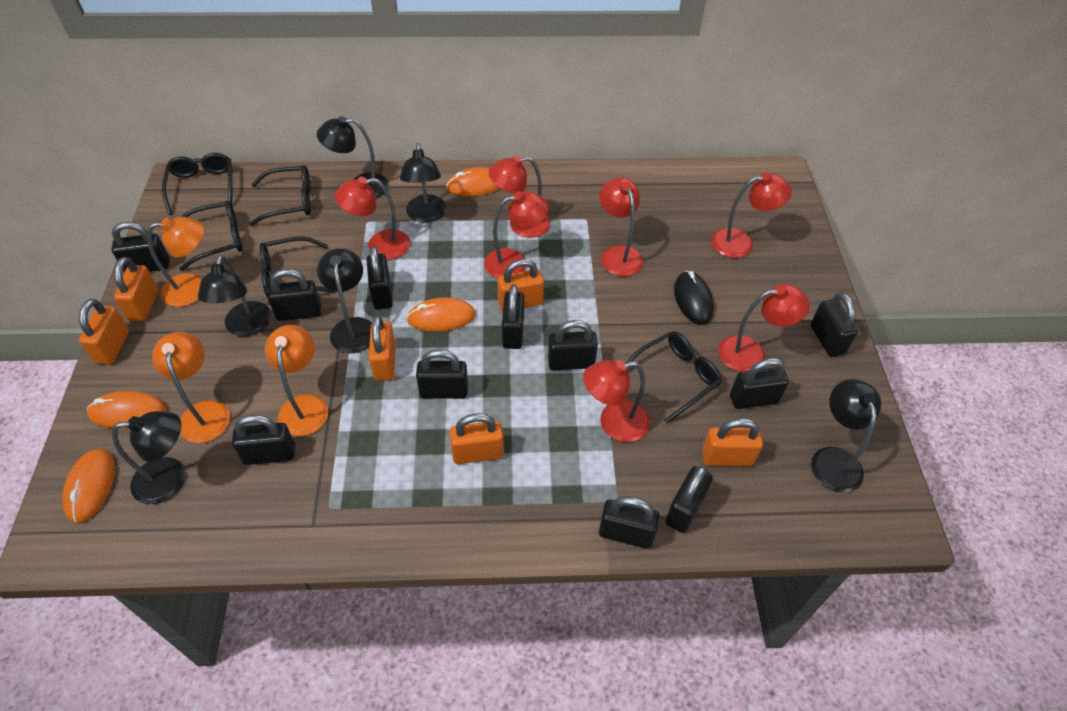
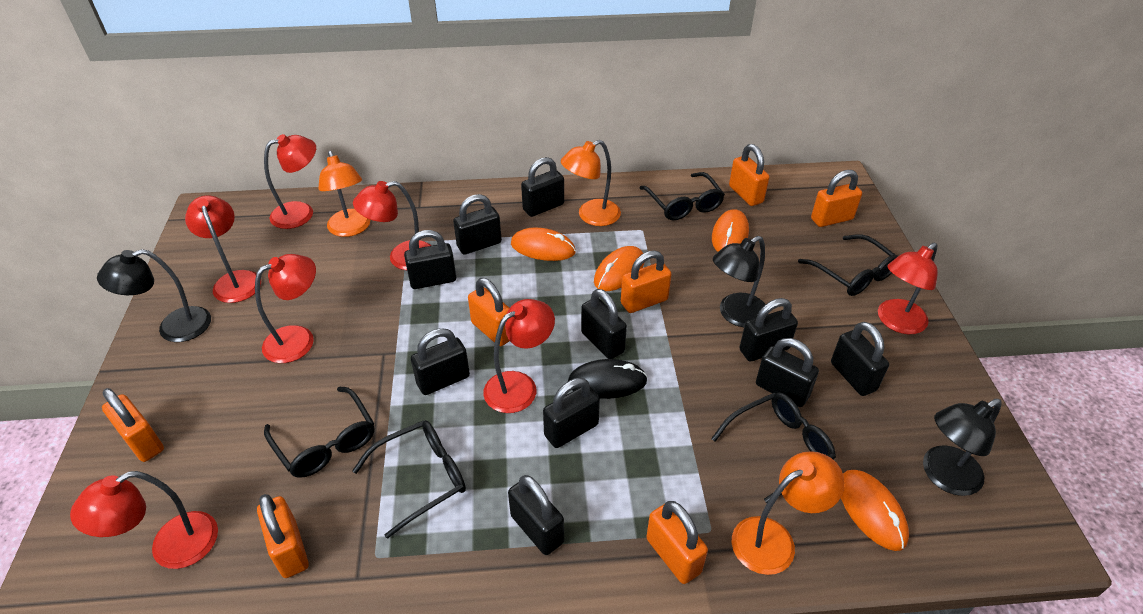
black lamp: [112,411,185,504] [198,255,271,337] [317,116,389,198] [317,248,372,353] [400,143,447,223] [811,379,881,493] = 6 -> [97,249,211,342] [713,236,766,327] [923,399,1002,496] = 3
black padlock: [112,222,170,273] [232,415,295,465] [268,269,321,321] [366,246,393,310] [416,349,468,399] [502,284,524,349] [548,320,598,370] [599,496,660,549] [665,466,713,533] [730,358,789,409] [810,293,858,357] = 11 -> [404,230,456,289] [411,328,470,395] [453,194,502,255] [508,475,564,555] [521,157,564,217] [543,378,600,448] [581,289,627,359] [739,298,798,361] [756,338,819,407] [831,322,889,396] = 10
orange padlock: [79,299,129,365] [114,257,159,321] [368,315,396,381] [449,413,504,464] [497,259,544,312] [702,418,763,466] = 6 -> [102,388,164,462] [257,494,309,578] [468,278,509,346] [621,250,672,313] [646,501,708,584] [729,144,769,206] [811,170,862,227] = 7

